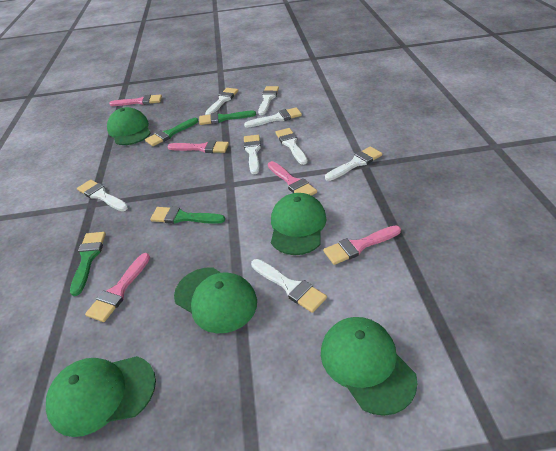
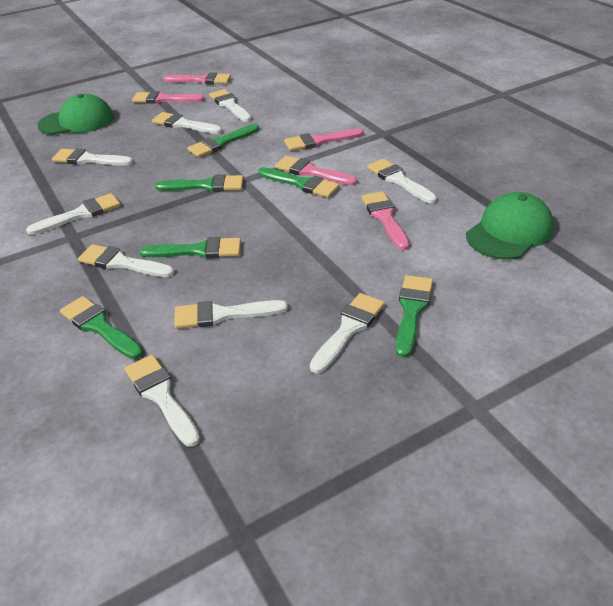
green brush: [70,232,106,296] [145,118,198,146] [150,207,225,224] [199,111,256,125] = 4 -> [60,296,143,359] [140,237,241,259] [155,174,244,192] [187,124,259,157] [258,167,340,198] [395,275,433,358] = 6
green cap: [46,356,156,437] [107,107,151,145] [174,267,257,333] [271,193,326,255] [321,317,418,416] = 5 -> [38,94,114,135] [466,192,554,260] = 2
white brush: [77,180,128,211] [205,88,238,115] [244,107,302,128] [244,135,261,174] [251,259,327,313] [258,86,279,115] [275,128,308,165] [325,146,382,181] = 8 -> [26,193,121,235] [52,149,133,166] [78,244,174,277] [125,355,200,447] [152,112,222,134] [174,300,288,329] [209,89,252,122] [310,293,385,374] [367,159,437,203] = 9

